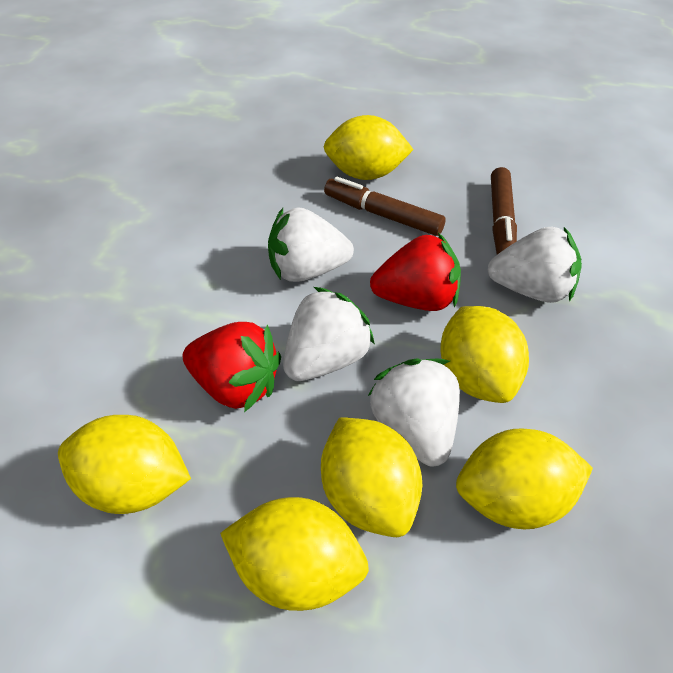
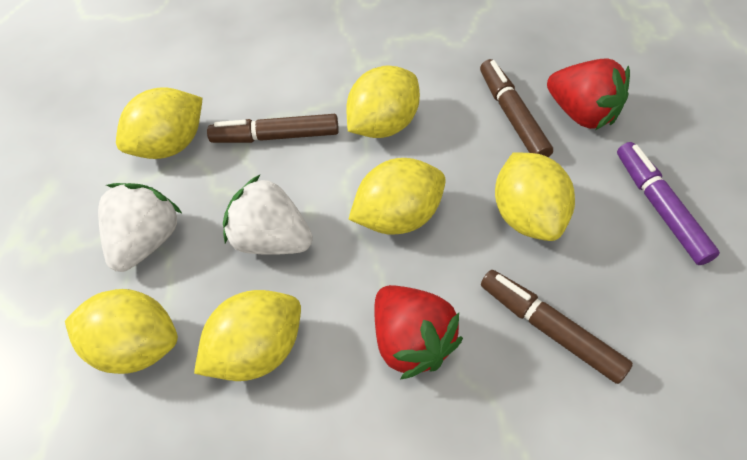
brown marker: [324,177,446,236] [491,167,517,255] = 2 -> [207,114,339,143] [480,59,553,157] [481,270,633,384] = 3
purple marker: none = 0 -> [617,142,720,265] = 1
white strawberry: [268,207,354,282] [283,287,375,381] [368,358,460,467] [487,226,582,303] = 4 -> [98,183,183,272] [223,175,313,255] = 2

